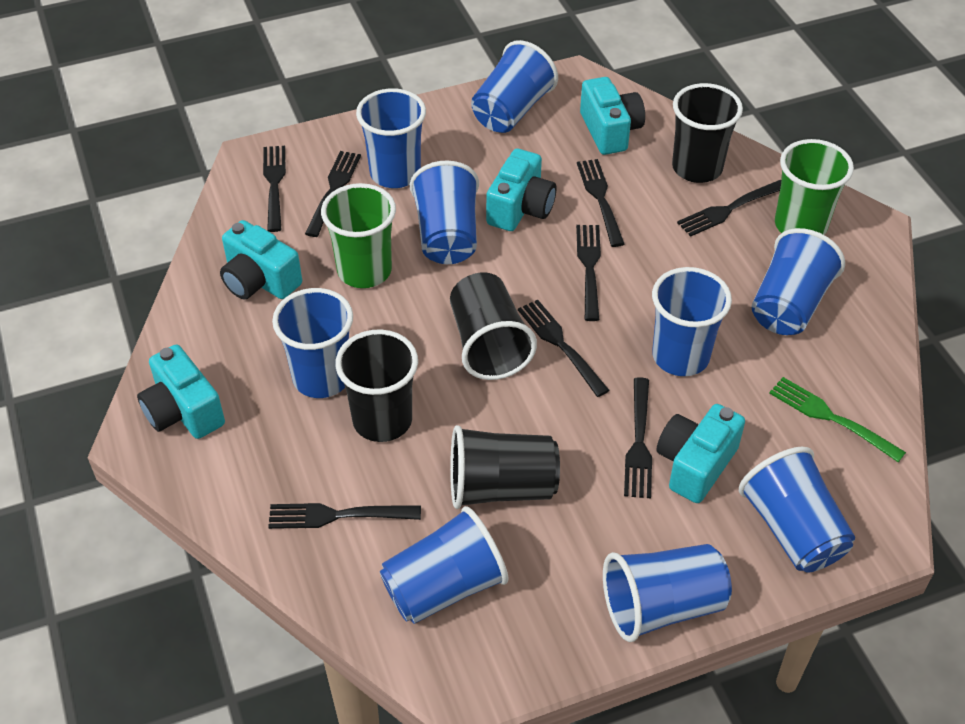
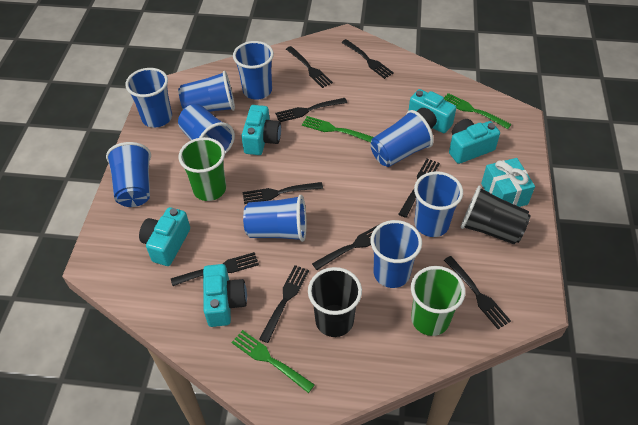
black cup: [335,329,418,442] [450,272,537,380] [450,425,560,509] [672,83,743,183] = 4 -> [308,267,362,337] [461,186,531,244] = 2
black fork: [263,146,286,232] [268,503,421,529] [305,151,361,237] [518,300,610,397] [576,225,601,321] [577,159,624,247] [624,377,652,499] [677,180,781,237] = 8 -> [171,252,259,286] [243,182,323,204] [259,265,309,343] [275,98,347,122] [286,46,333,88] [312,224,380,270] [341,39,394,79] [399,159,440,218] [444,256,511,329] = 9
green fork: [769,377,906,462] = 1 -> [232,330,315,393] [302,116,374,142] [444,93,511,129] = 3
turquoise gift: none = 0 -> [481,158,535,207] = 1

